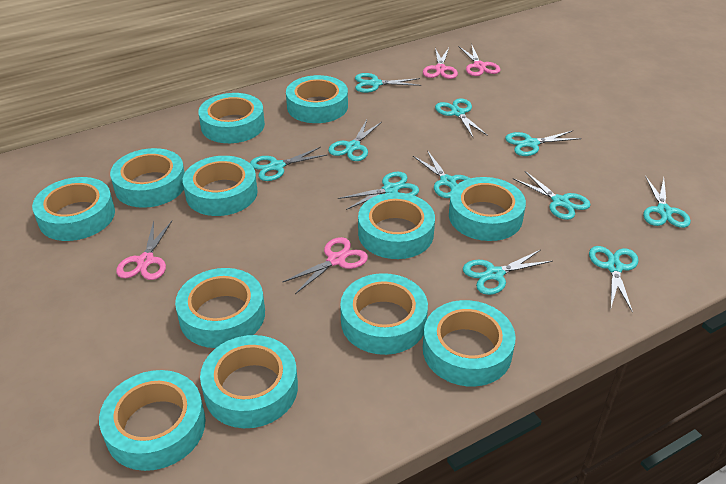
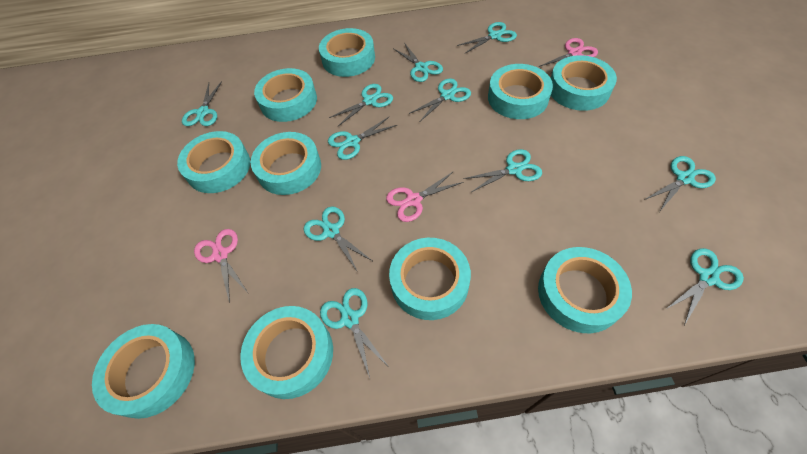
pink scissors: [116,221,172,280] [283,237,368,294] [423,48,458,79] [458,45,500,76] = 4 -> [194,229,247,303] [386,171,463,222] [539,38,598,75] = 3
turquoise tape: [32,177,115,241] [99,370,206,471] [110,148,185,208] [175,268,265,348] [183,156,258,216] [198,93,265,143] [200,335,298,428] [286,75,348,123] [340,273,428,355] [358,192,435,259] [423,300,516,386] [449,177,526,241] = 12 -> [92,324,195,419] [177,131,250,193] [240,306,333,399] [251,132,321,195] [254,68,317,122] [319,28,375,77] [389,238,471,320] [488,64,553,119] [538,247,632,333] [551,55,617,111] = 10

